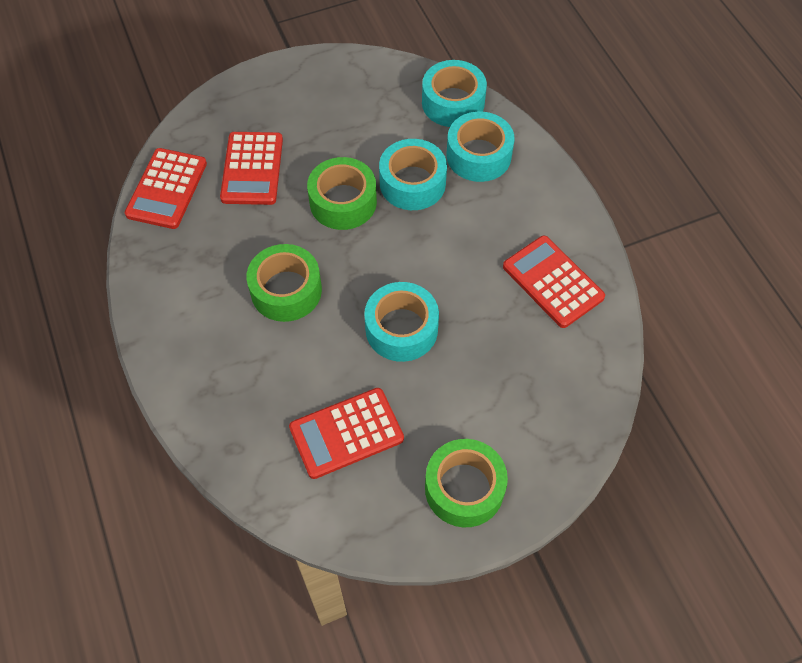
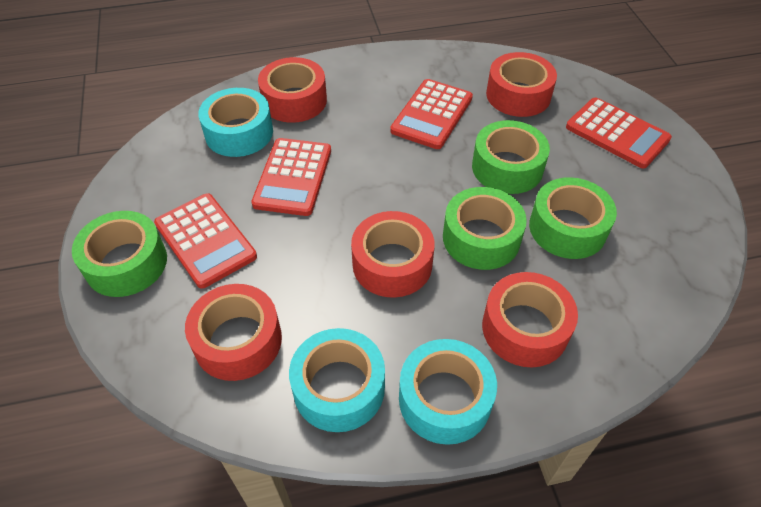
green tape: [247,244,322,322] [307,157,377,230] [425,439,508,527] = 3 -> [72,211,167,297] [443,187,527,270] [472,120,550,194] [529,177,617,259] = 4
red tape: none = 0 -> [185,284,282,381] [258,57,327,123] [351,211,435,298] [482,272,578,367] [486,52,557,117] = 5
turquoise tape: [364,282,439,362] [379,139,447,210] [422,60,487,127] [447,112,514,182] = 4 -> [198,88,273,157] [289,328,385,432] [399,339,497,445] = 3

